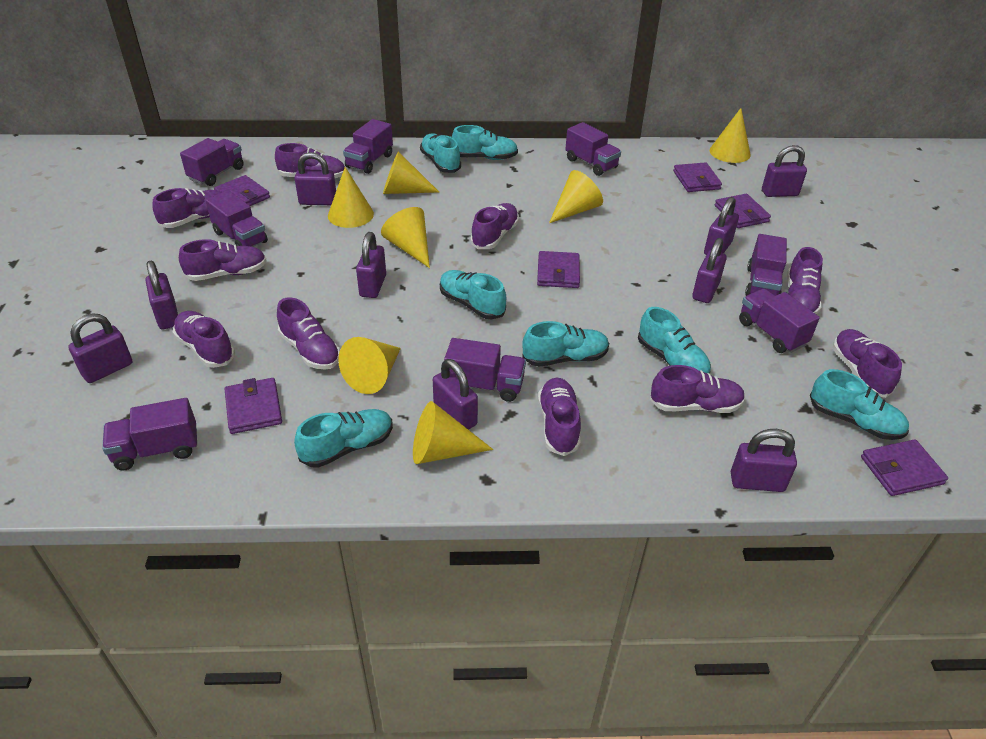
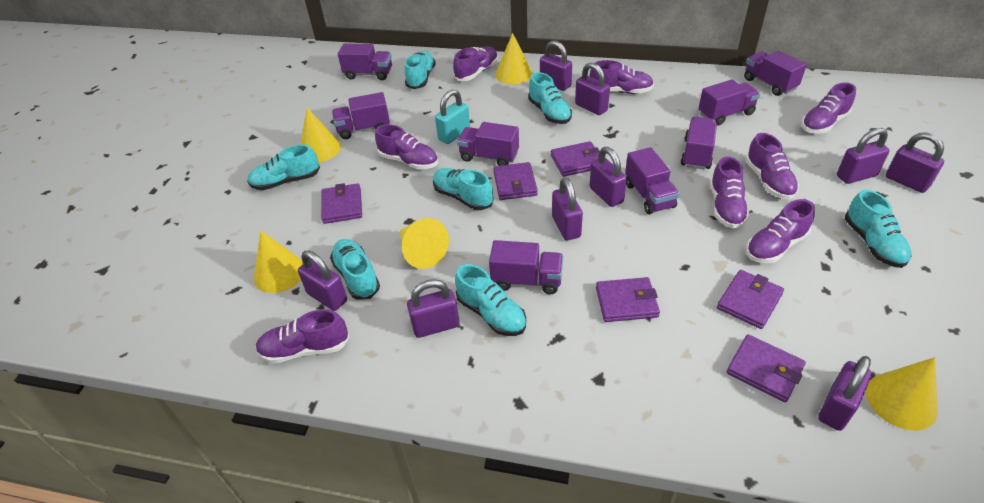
purple shoe: [152,188,222,228] [173,311,235,368] [179,239,267,281] [275,143,345,178] [277,297,340,369] [470,203,519,249] [538,378,581,456] [650,365,745,413] [787,247,823,314] [833,329,902,398] = 10 -> [256,309,349,364] [375,124,438,169] [453,47,498,81] [590,60,654,94] [710,156,749,228] [745,133,799,200] [746,199,815,263] [801,82,856,134] = 8
turquoise padlock: none = 0 -> [435,89,470,144] = 1
yellow cone: [328,167,374,228] [338,337,401,394] [381,207,430,268] [383,151,439,194] [413,401,493,464] [549,170,603,223] [710,108,751,163] = 7 -> [254,231,303,293] [300,108,341,162] [400,218,449,269] [495,33,533,84] [866,357,938,431] = 5

